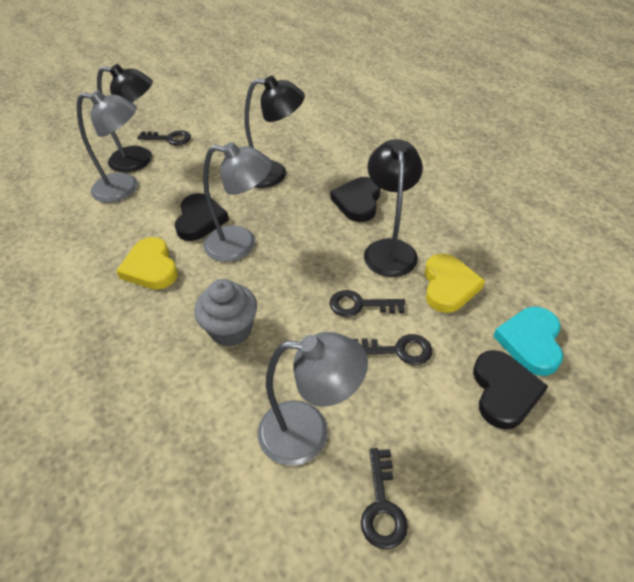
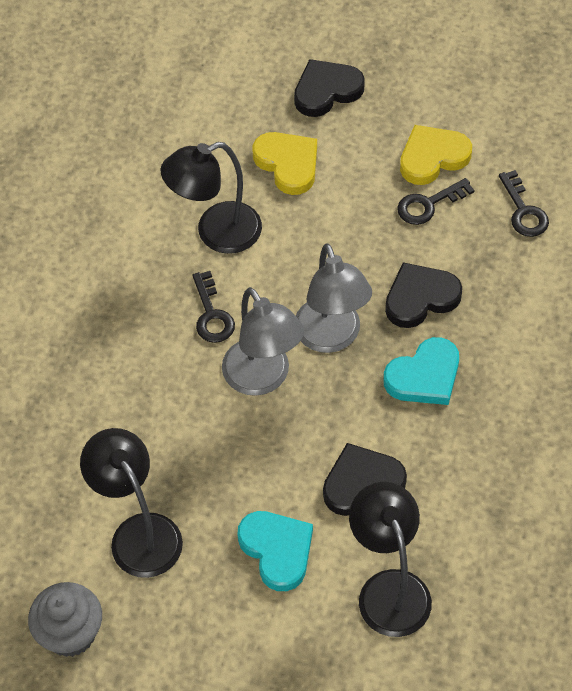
black key: [137,130,191,145] [329,290,405,317] [354,334,432,365] [361,448,408,549] = 4 -> [192,271,235,343] [397,178,475,225] [499,170,549,237] = 3
grey lamp: [77,90,138,203] [203,142,272,262] [258,332,368,466] = 3 -> [222,287,304,396] [296,243,372,353] = 2
turquoise heart: [493,307,563,376] = 1 -> [237,511,313,591] [383,337,459,405] = 2

